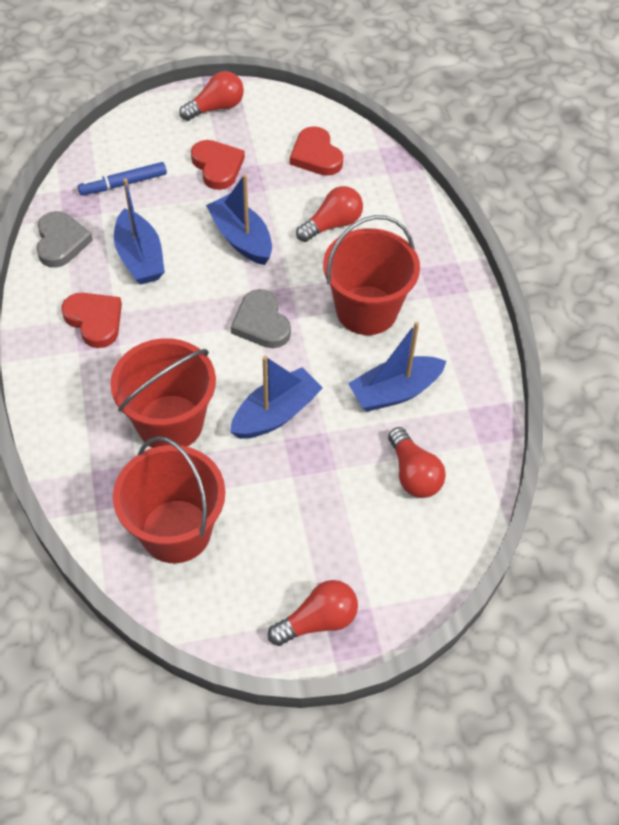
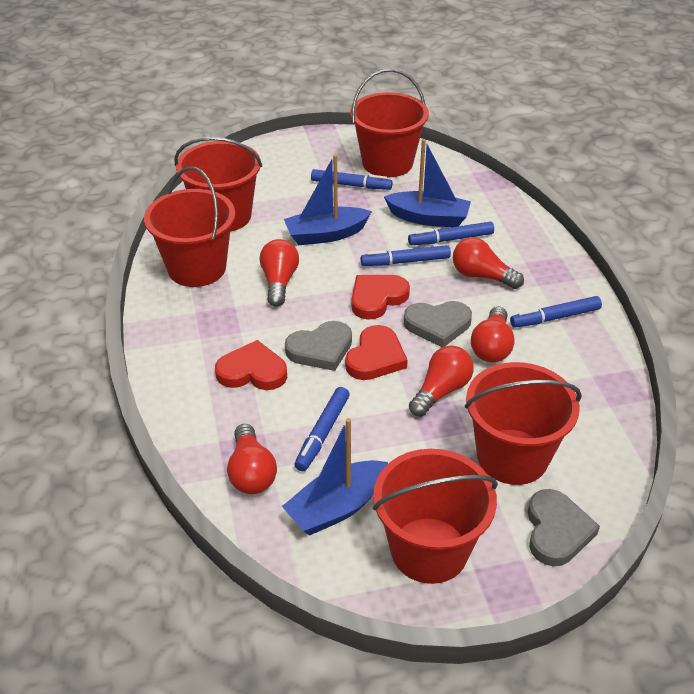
blue boat: [114,178,165,284] [206,174,272,265] [230,356,323,439] [348,322,447,412] = 4 -> [282,418,388,536] [284,154,372,245] [384,139,471,227] = 3
blue marker: [78,162,167,195] = 1 -> [294,387,350,471] [311,169,393,190] [361,245,451,266] [408,222,494,245] [510,296,602,328] = 5
grey heart: [36,211,93,268] [231,289,291,348] = 2 -> [285,321,352,371] [404,301,472,347] [527,489,600,566] = 3
red bucket: [110,338,216,448] [113,436,225,563] [323,215,420,335] = 3 -> [144,166,235,287] [174,137,262,232] [350,69,429,177] [373,449,498,584] [465,362,582,485] = 5
red light bulb: [179,71,244,121] [268,580,358,646] [296,186,363,242] [388,427,446,498] = 4 -> [227,424,277,494] [260,239,299,307] [409,345,474,417] [453,237,524,289] [471,307,515,362] = 5

